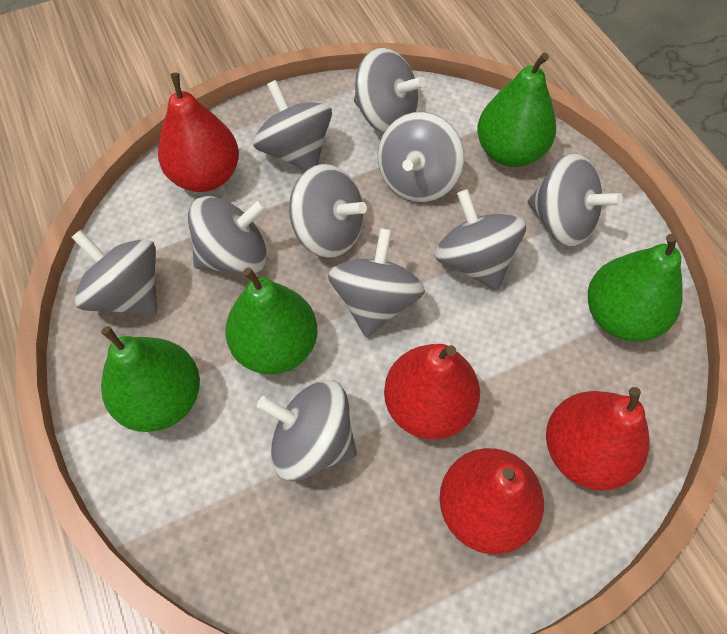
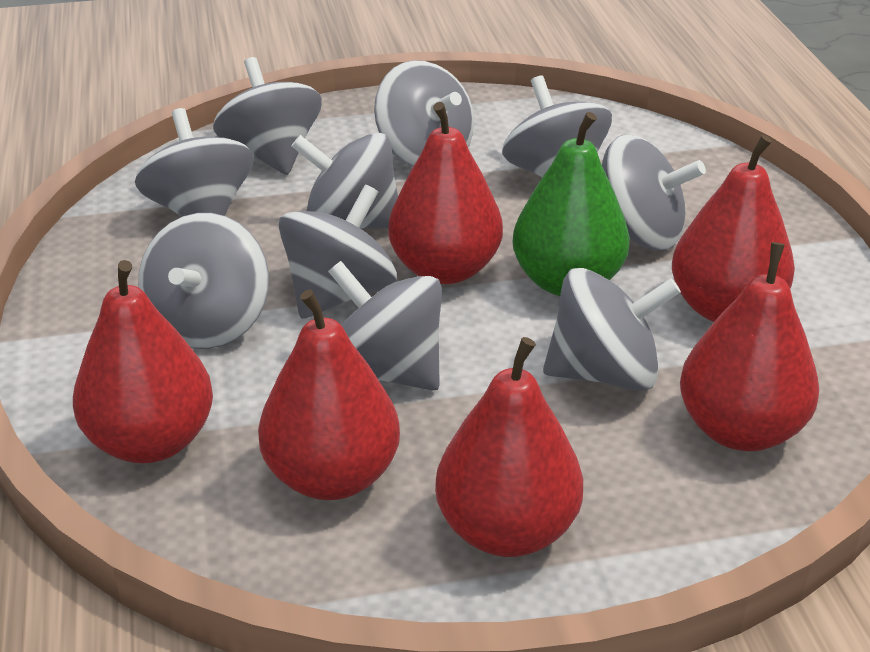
green pear: [101,326,200,432] [225,267,317,375] [477,53,556,167] [588,234,682,342] = 4 -> [513,112,630,296] = 1
red pear: [158,73,239,192] [384,344,480,440] [440,448,544,555] [546,387,650,491] = 4 -> [73,260,213,463] [258,290,400,500] [388,102,503,284] [435,337,583,557] [672,135,795,322] [680,242,819,451] = 6

